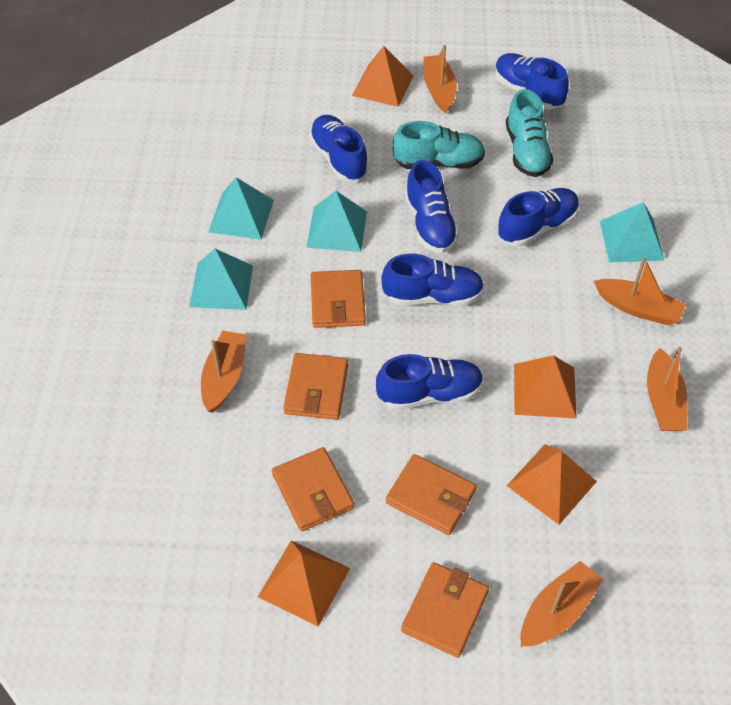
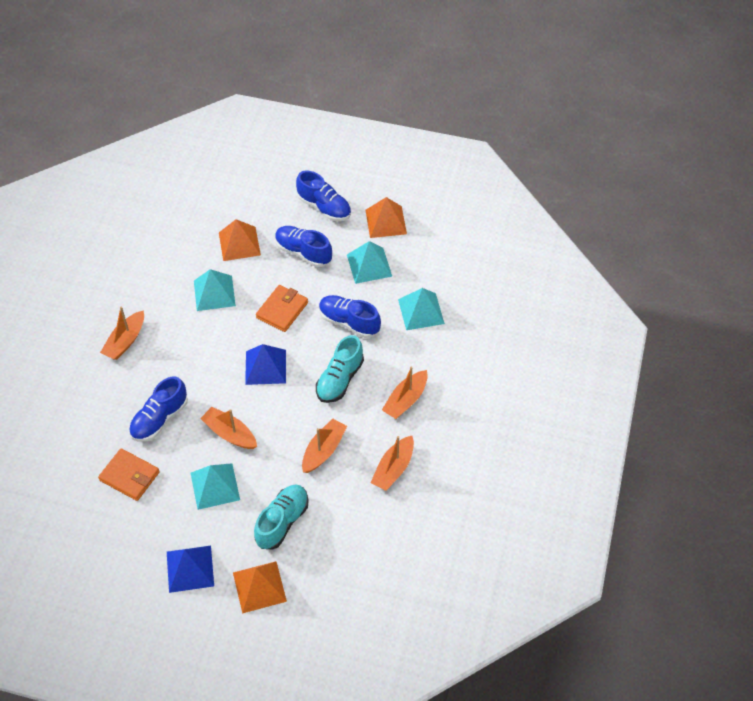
blue pyramid: none = 0 -> [167,546,214,593] [245,344,286,385] = 2
blue shoe: [309,115,368,182] [376,354,484,410] [381,254,484,306] [405,160,459,253] [495,53,569,110] [498,188,579,246] = 6 -> [129,376,188,442] [275,226,332,267] [296,170,351,221] [319,295,381,338] = 4
orange pyramid: [258,541,350,627] [352,46,414,107] [507,444,597,525] [514,355,577,419] = 4 -> [219,219,261,261] [233,561,287,613] [365,197,407,238] = 3
orange wallet: [272,447,354,531] [283,353,348,420] [311,270,366,328] [386,454,477,535] [401,562,489,658] = 5 -> [98,448,160,501] [256,285,308,332] = 2

